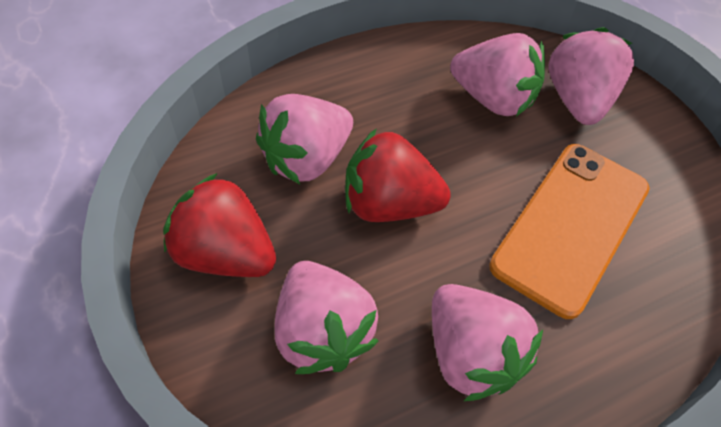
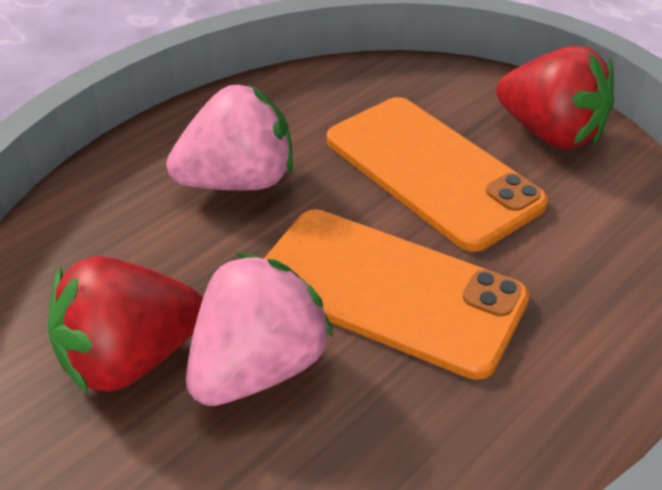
orange phone: [489,144,650,319] = 1 -> [264,209,530,380] [327,97,548,252] = 2
pink strawberry: [256,94,353,184] [275,261,378,374] [432,284,543,401] [450,33,545,116] [548,27,634,125] = 5 -> [166,84,293,191] [186,252,333,406] = 2

